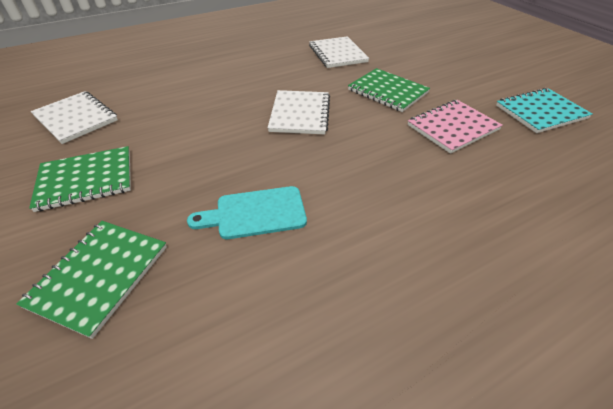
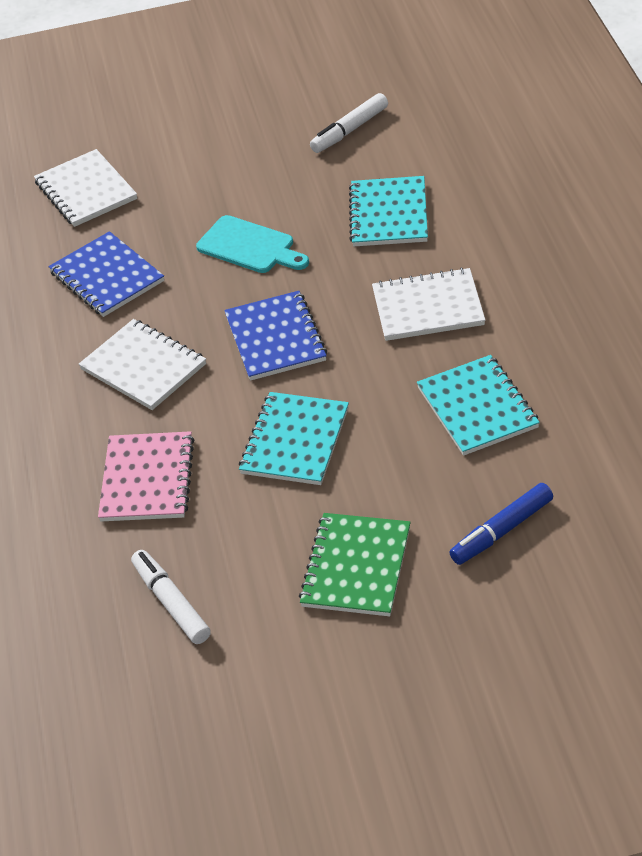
blue marker: none = 0 -> [449,483,553,565] = 1
blue notebook: none = 0 -> [48,231,164,317] [224,291,327,381] = 2
green notebook: [16,221,167,339] [29,146,131,212] [348,68,430,112] = 3 -> [299,513,411,616] = 1
turquoise notebook: [496,88,592,133] = 1 -> [239,392,349,485] [349,176,428,246] [417,355,540,456] = 3
white marker: none = 0 -> [131,550,211,644] [310,93,388,153] = 2

